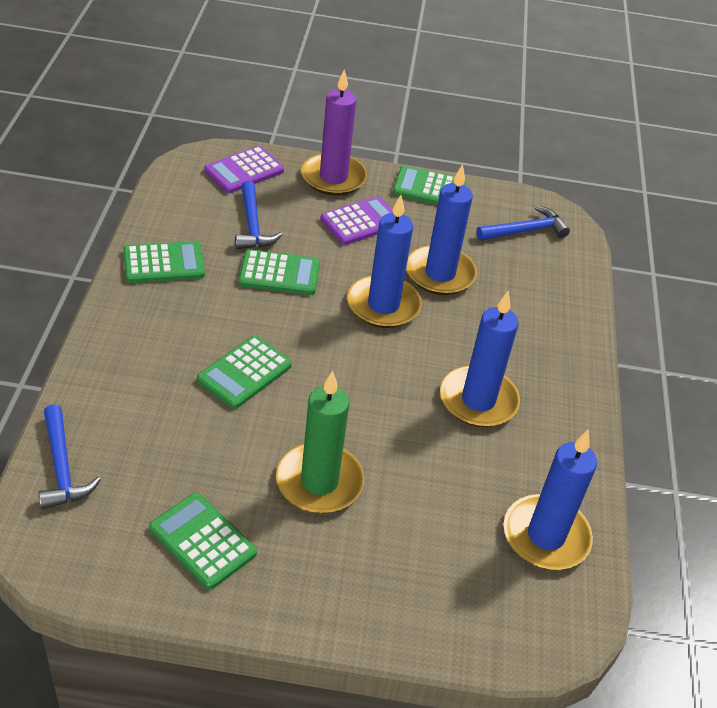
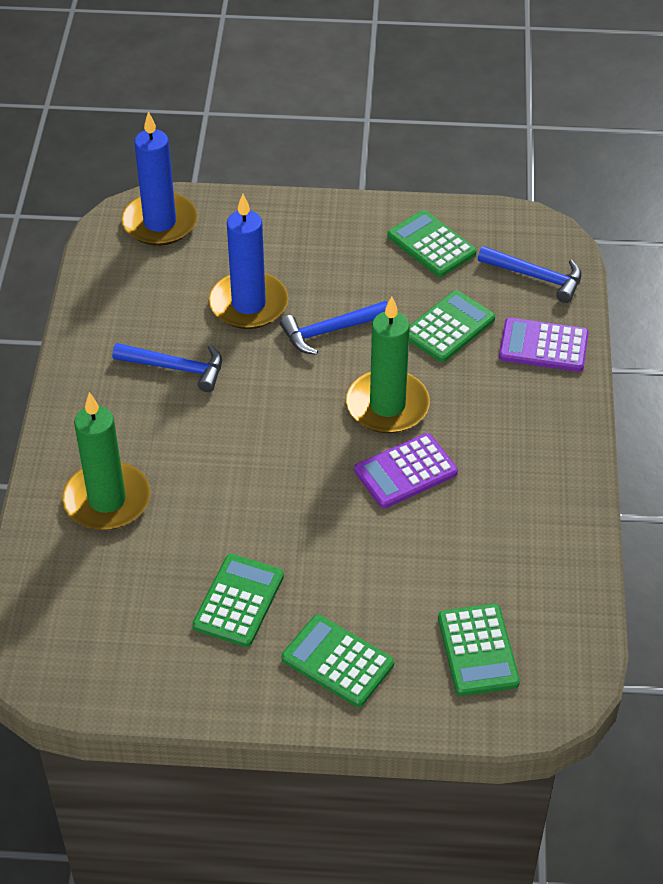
blue candle: [347,195,422,328] [406,164,477,295] [440,291,520,427] [503,430,597,570] = 4 -> [121,111,198,246] [209,194,288,329] = 2
green candle: [276,371,364,513] = 1 -> [62,392,150,530] [346,296,430,433] = 2
purple candle: [301,70,367,196] = 1 -> none = 0

